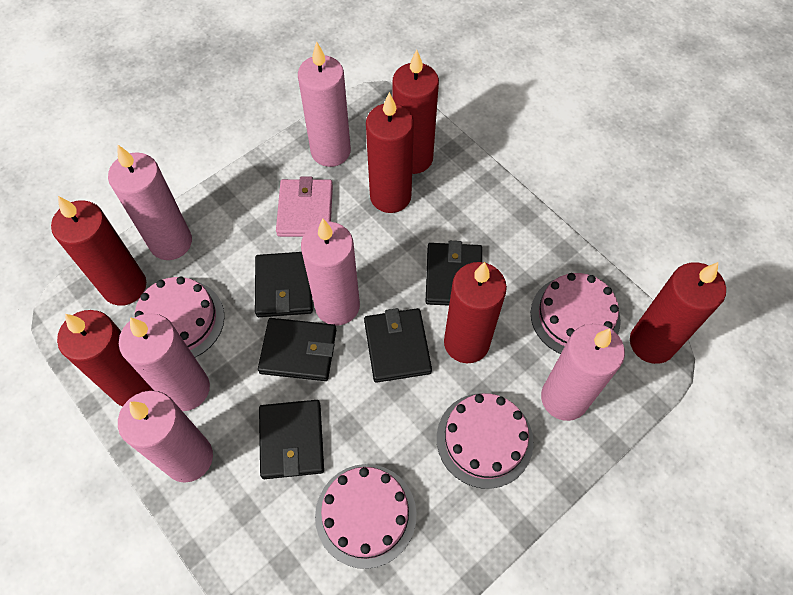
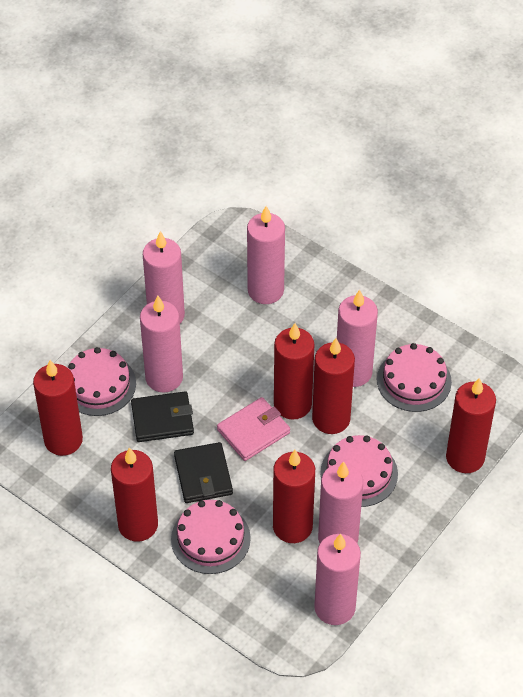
black wallet: [255,252,313,317] [258,318,336,381] [259,400,324,479] [364,308,432,383] [426,241,482,306] = 5 -> [131,391,194,442] [174,442,233,503] = 2

